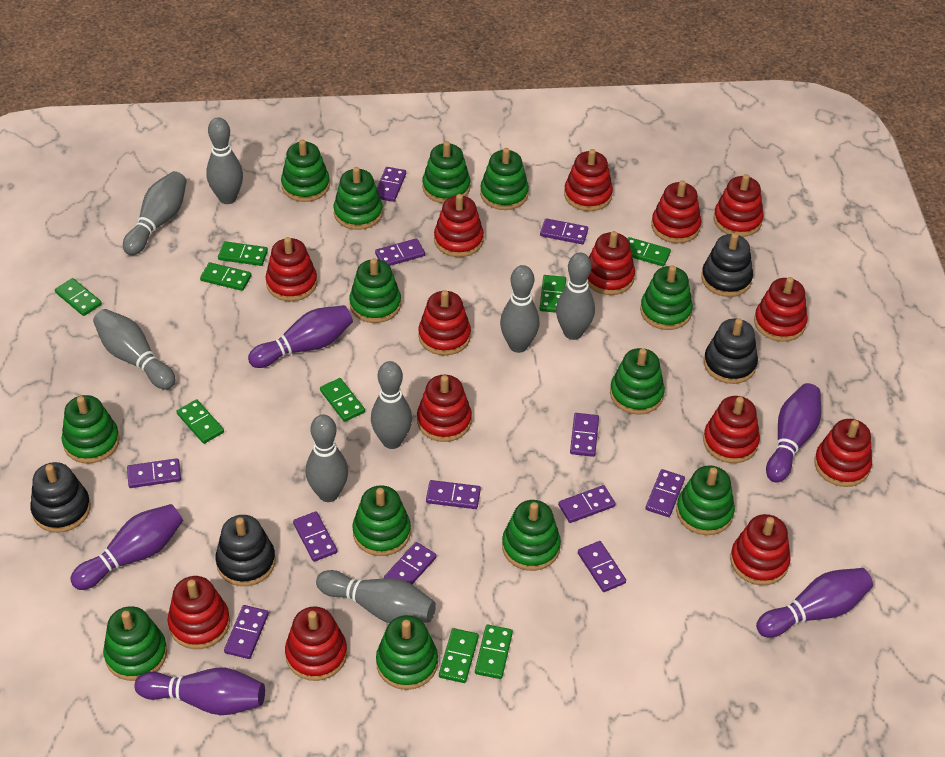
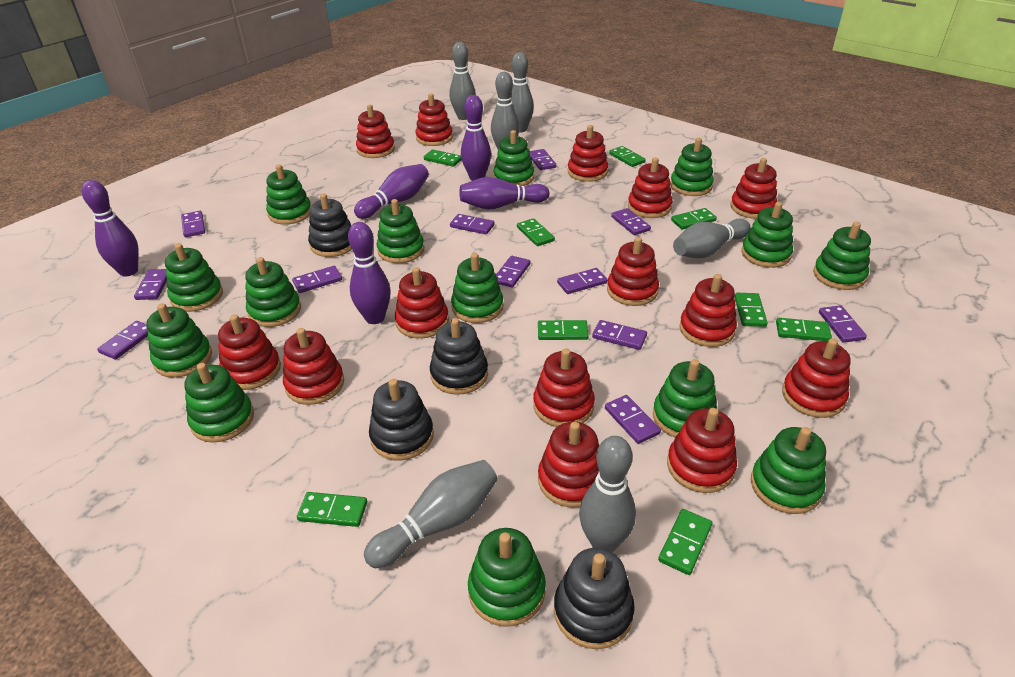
green stacking toy: [62,395,120,463] [103,606,167,681] [281,139,330,202] [334,167,383,230] [349,258,401,323] [352,485,411,556] [376,615,438,690] [422,141,471,203] [480,148,529,210] [502,500,561,571] [610,348,665,415] [640,265,693,330] [676,465,735,535] = 13 -> [146,303,212,378] [165,243,223,312] [184,363,254,443] [245,257,301,327] [266,164,311,225] [377,199,424,263] [451,253,503,323] [468,528,546,626] [494,130,534,186] [653,359,717,438] [670,138,714,196] [741,202,793,268] [751,427,826,514] [813,222,871,290] = 14
grey bowling pin: [93,309,175,390] [123,171,187,255] [206,117,243,204] [306,414,348,502] [316,570,436,623] [371,361,412,449] [500,265,539,353] [556,253,595,340] = 8 -> [364,460,498,568] [450,42,476,120] [491,72,519,150] [511,52,534,132] [579,436,636,552] [673,219,751,258] = 6

